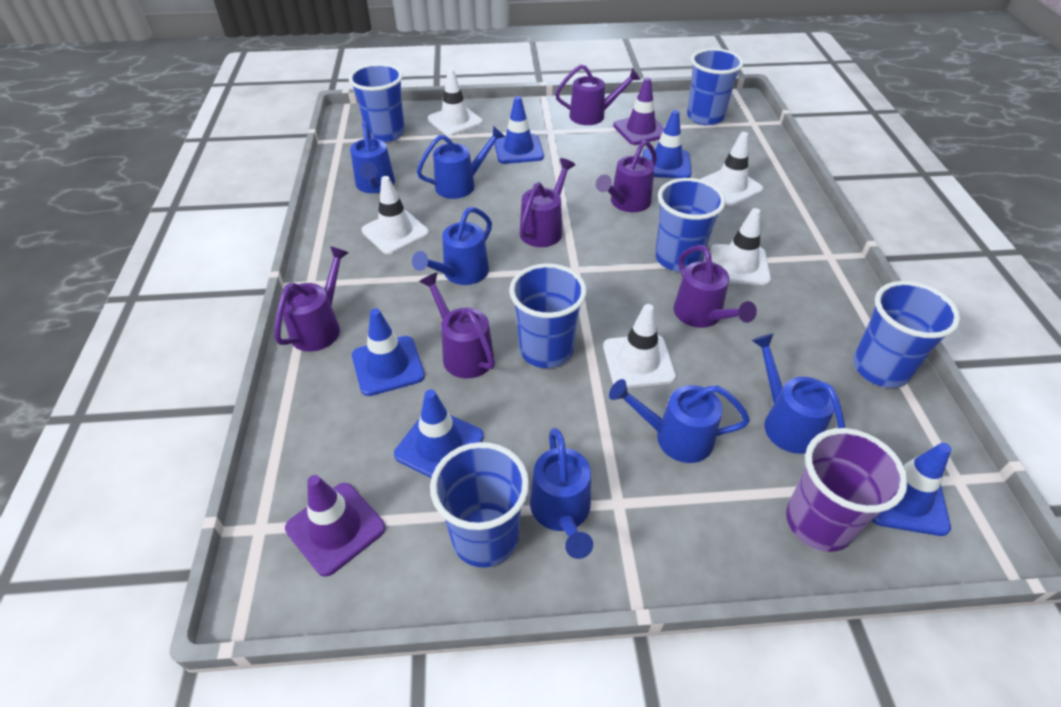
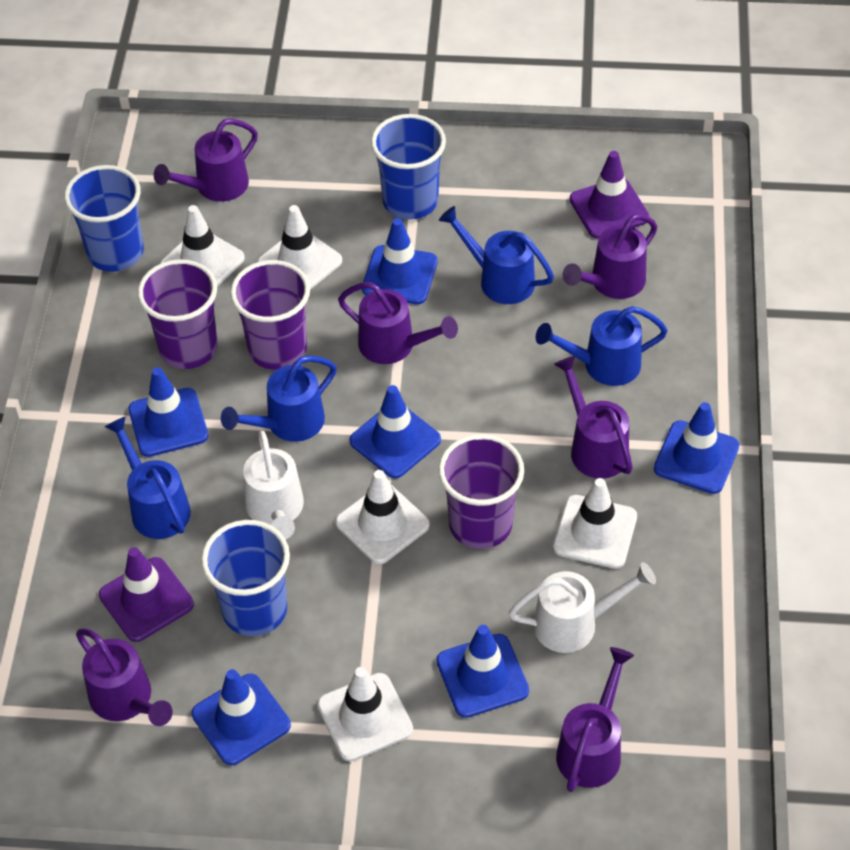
blue cup: [349,63,405,142] [430,442,529,568] [509,263,587,368] [655,178,726,272] [687,48,743,125] [853,281,960,388] = 6 -> [64,165,144,272] [201,520,290,636] [371,114,446,220] = 3
blue traffic cone: [352,308,425,396] [394,389,484,478] [494,96,544,164] [643,110,692,178] [872,443,951,536] = 5 -> [128,367,208,457] [192,669,291,765] [350,385,441,478] [362,218,438,304] [437,625,529,718] [654,402,739,494] = 6
blue watering can: [350,122,395,193] [412,207,492,285] [417,126,505,199] [530,428,593,559] [609,379,750,463] [751,333,845,454] = 6 -> [105,416,191,539] [221,356,337,442] [439,206,554,304] [536,306,668,386] = 4
purple cup: [786,428,908,552] = 1 -> [138,259,218,369] [230,260,310,370] [438,434,524,549] = 3
white watering can: none = 0 -> [243,431,304,539] [509,562,656,653] = 2

